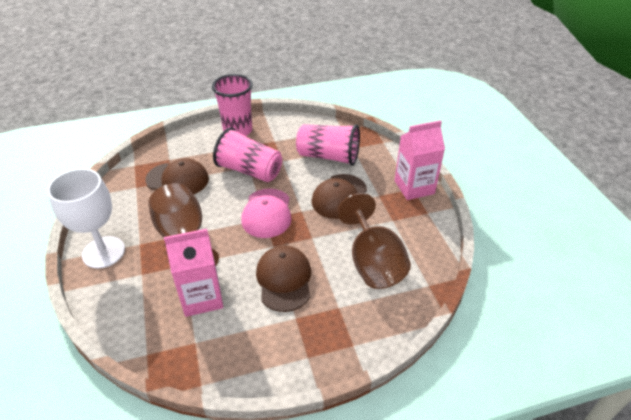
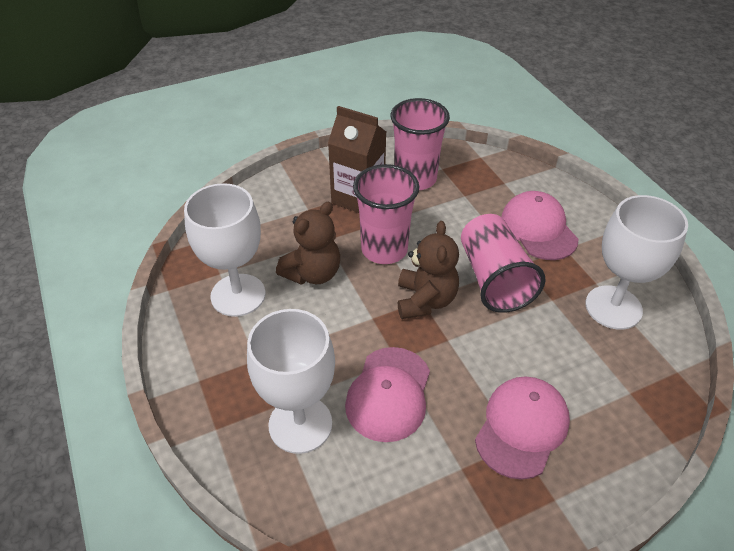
brown cap: [145,158,209,194] [256,246,311,312] [311,174,367,219] = 3 -> none = 0
brown carton: none = 0 -> [328,106,386,213] = 1
brown goblet: [148,183,219,265] [337,193,411,289] = 2 -> none = 0
brown teddy bear: none = 0 -> [276,202,340,285] [398,221,459,319] = 2
pink cap: [241,188,291,238] = 1 -> [345,347,430,442] [475,376,570,480] [501,191,579,260] = 3
pink carton: [164,229,223,317] [395,120,445,200] = 2 -> none = 0
white goblet: [47,168,125,269] = 1 -> [184,183,265,317] [247,309,335,454] [585,195,688,330] = 3

